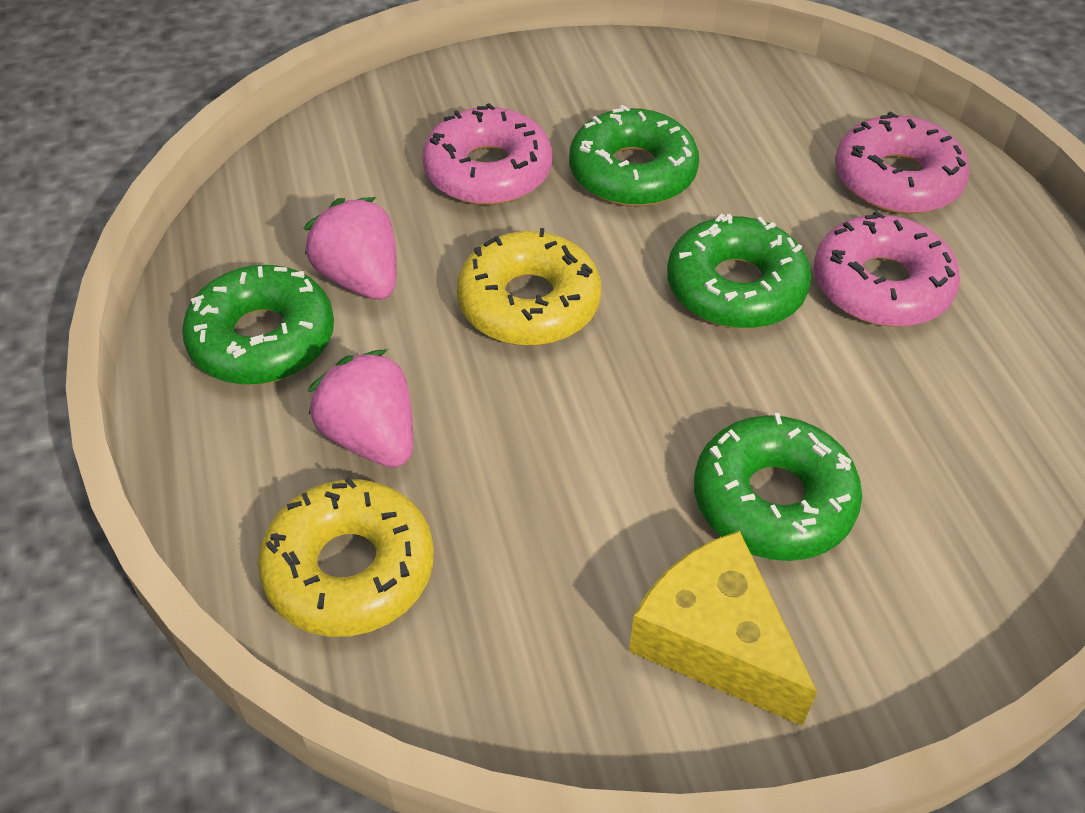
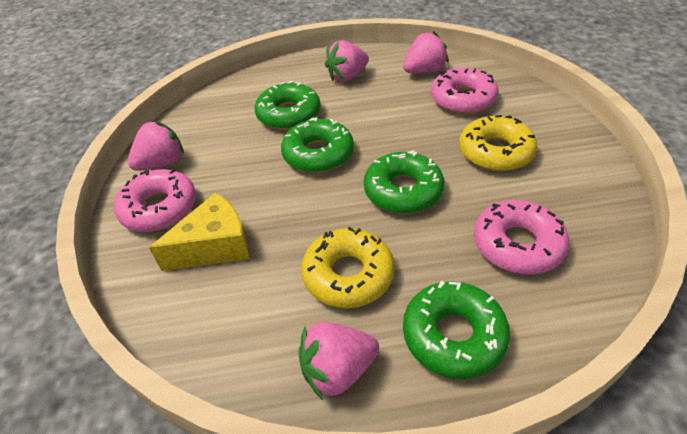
pink strawberry: [304,197,397,300] [308,350,413,468] = 2 -> [128,121,184,171] [299,322,379,400] [325,40,369,82] [403,31,449,73] = 4

